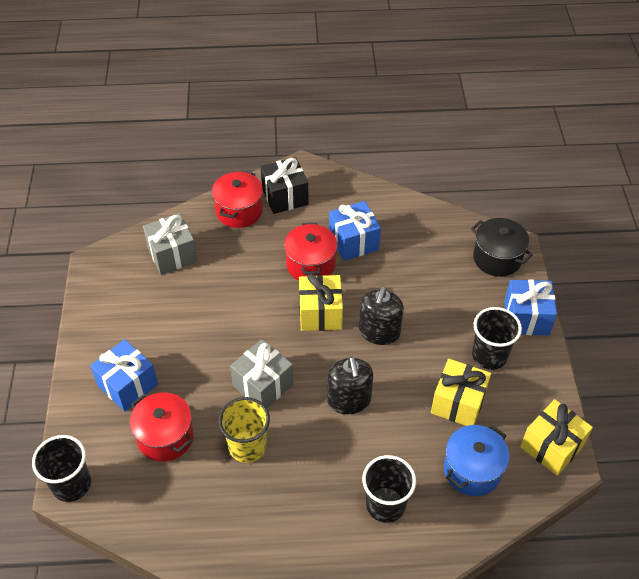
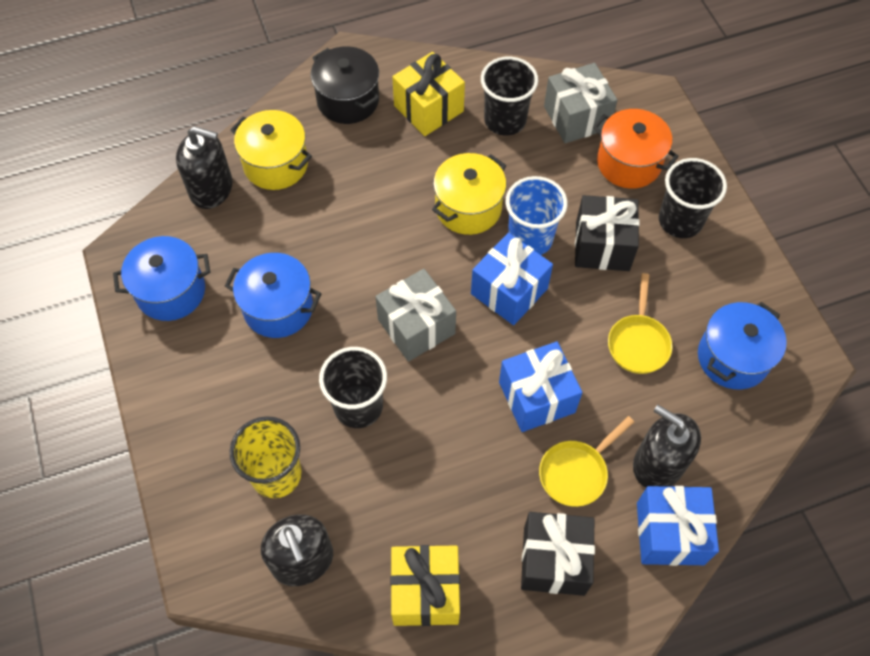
black gift: [260,157,309,214] = 1 -> [521,512,595,596] [575,195,639,271] = 2
black soap dispenser: [327,356,373,414] [359,286,404,345] = 2 -> [176,126,233,209] [261,514,333,586] [633,405,701,488] = 3
blue cup: none = 0 -> [506,176,567,255] = 1
blue pot: [444,425,509,496] = 1 -> [113,236,210,321] [225,253,322,338] [698,302,787,389] = 3
orange pot: none = 0 -> [593,109,679,189] = 1
red pot: [130,392,194,462] [212,171,263,228] [284,223,338,281] = 3 -> none = 0
yellow gift: [299,273,343,331] [431,359,491,426] [520,399,593,476] = 3 -> [390,545,460,626] [392,52,465,136] = 2
yellow pan: none = 0 -> [539,416,634,507] [608,273,673,374] = 2
yellow pot: none = 0 -> [230,110,312,190] [432,153,507,235] = 2

